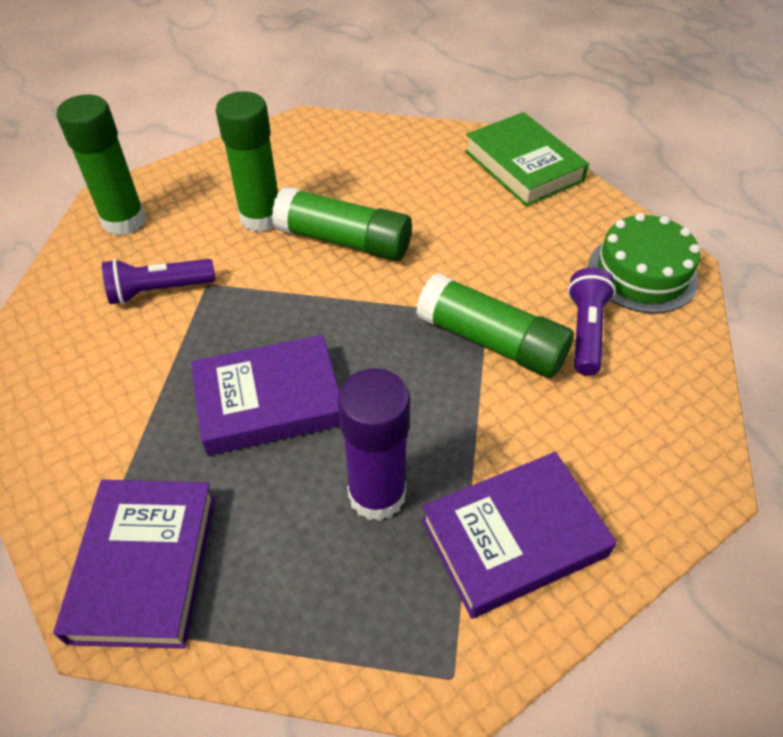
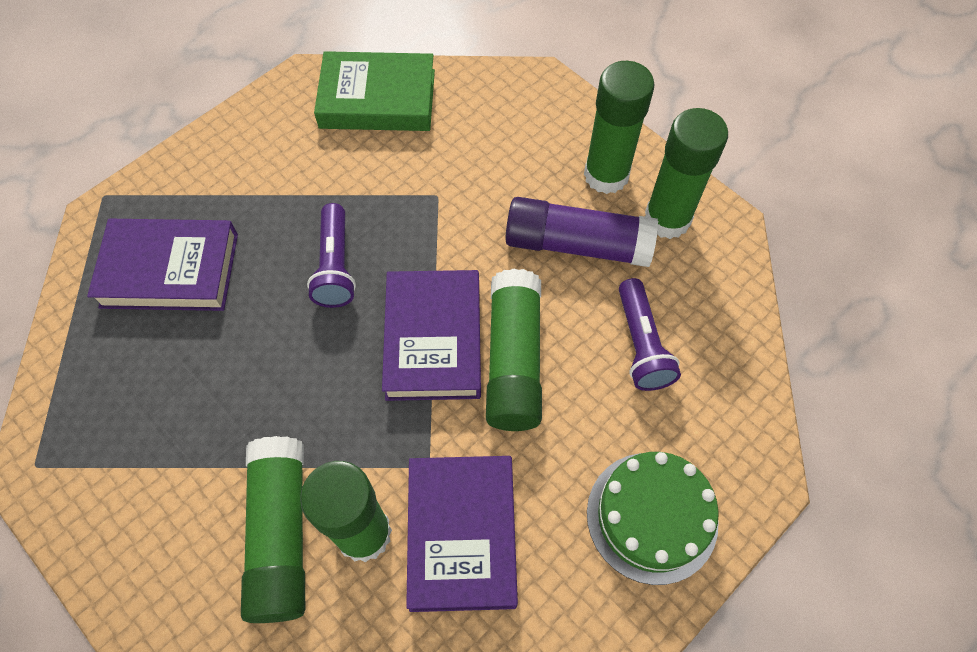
green glue stick: [56,95,146,236] [216,91,278,232] [272,186,412,261] [416,273,574,378] = 4 -> [241,436,305,623] [300,461,392,563] [486,269,542,431] [584,61,655,194] [645,108,728,239] = 5

